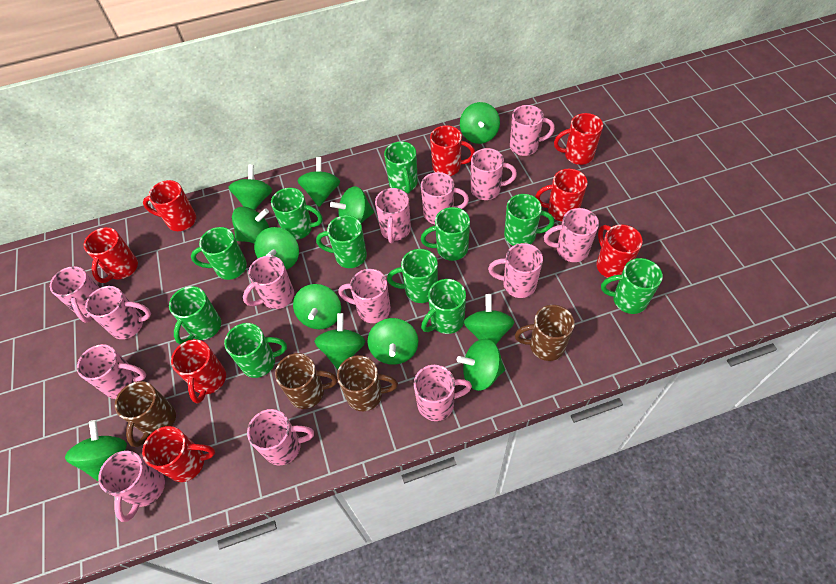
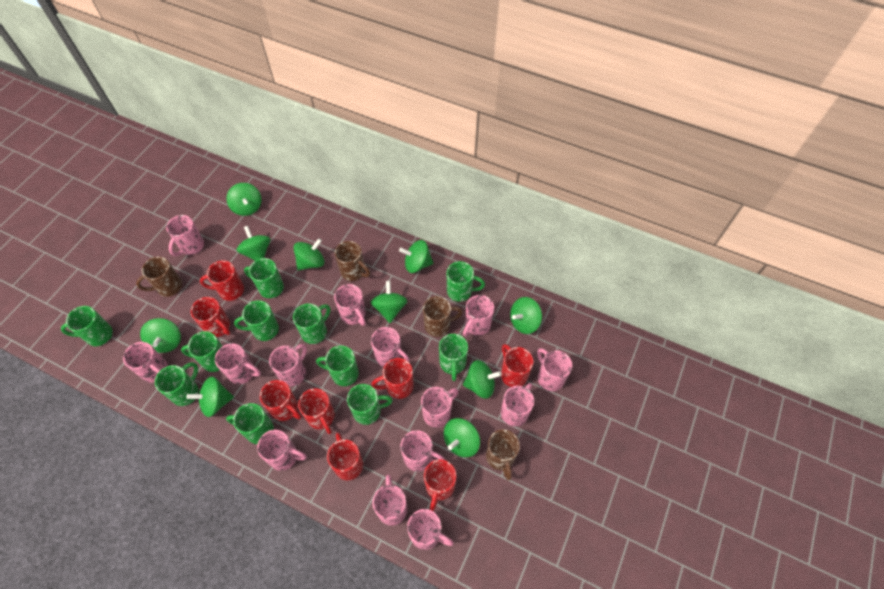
green spinning top: [65,420,127,482] [228,165,272,210] [232,207,269,244] [254,227,299,270] [293,284,341,329] [297,157,340,207] [314,313,365,370] [330,186,374,224] [368,318,418,365] [457,339,505,391] [460,102,500,144] [464,294,514,344] = 12 -> [140,318,181,353] [186,377,234,417] [226,183,261,216] [236,226,270,261] [293,238,325,271] [371,281,407,323] [399,240,433,273] [443,418,480,457] [463,360,502,399] [510,297,542,334] = 10

